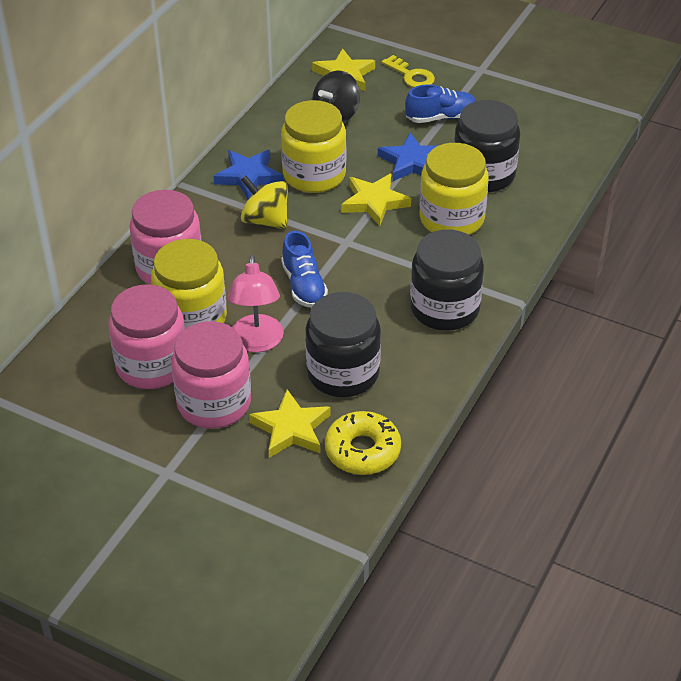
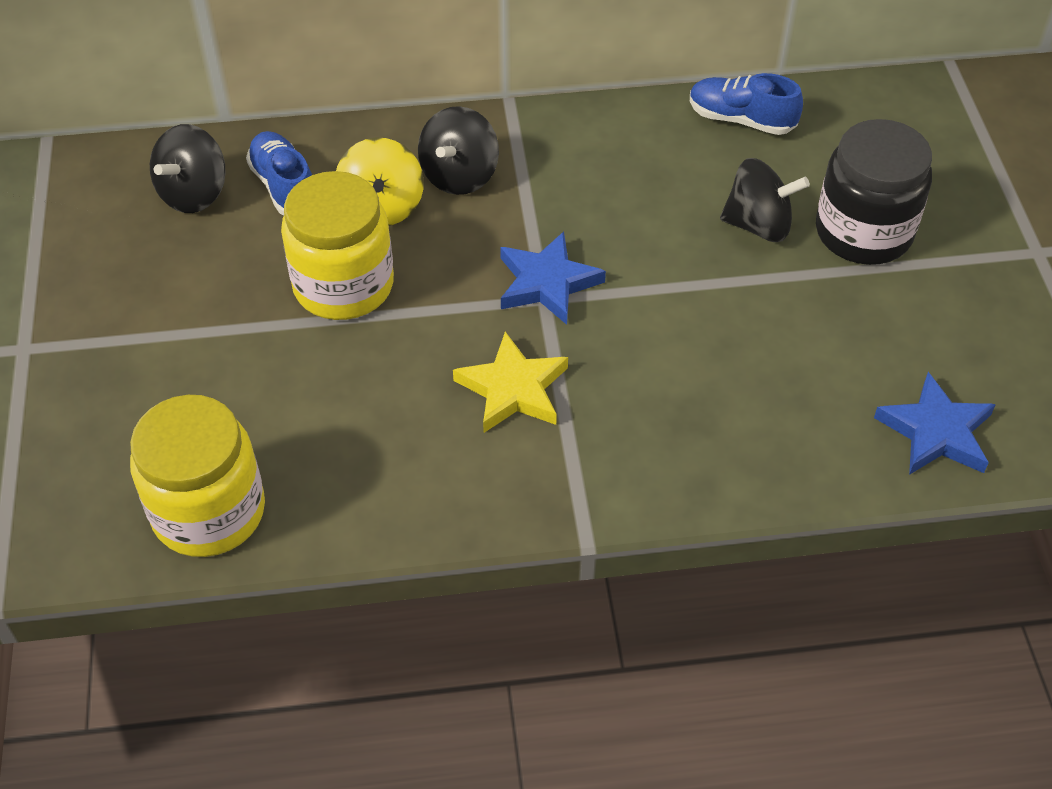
black jar: [305,292,381,397] [410,229,484,331] [454,100,520,192] = 3 -> [816,119,932,265] = 1
black spinning top: [312,71,360,123] = 1 -> [150,124,226,213] [418,106,499,195] [720,158,810,242] = 3
pink jar: [108,284,185,389] [129,190,202,285] [172,321,251,428] = 3 -> none = 0
pink lamp: [228,255,284,352] = 1 -> none = 0
yellow donut: [325,411,401,475] = 1 -> none = 0
yellow jar: [151,239,227,329] [281,100,346,193] [420,143,489,235] = 3 -> [130,395,265,557] [281,171,394,320] = 2
yellow key: [382,55,435,88] = 1 -> none = 0
yellow star: [249,389,331,458] [312,48,375,91] [341,173,411,226] = 3 -> [453,332,568,433] = 1

